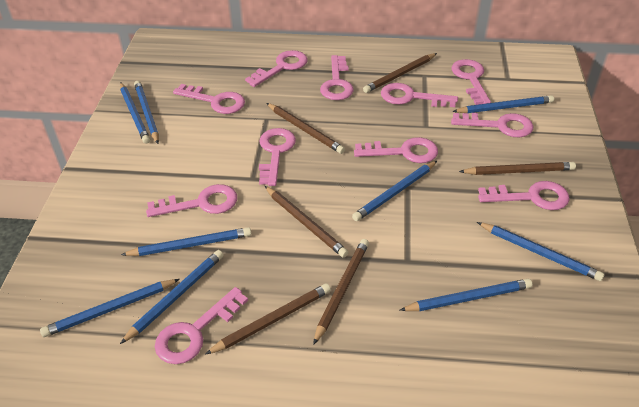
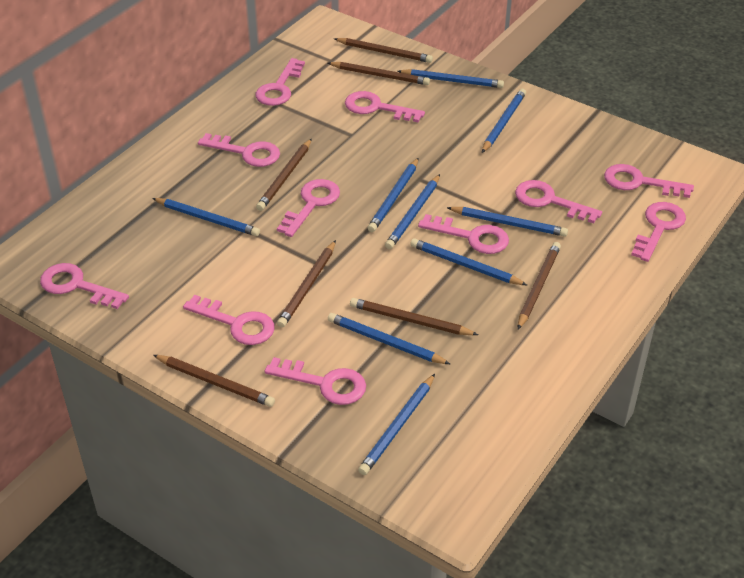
brown pencil: [205,283,331,355] [265,186,349,258] [267,103,345,154] [313,239,369,345] [363,53,437,93] [459,162,576,175] = 6 -> [153,355,275,407] [256,138,312,211] [277,240,336,328] [328,62,430,85] [334,38,433,63] [350,298,478,335] [518,242,561,329] = 7

